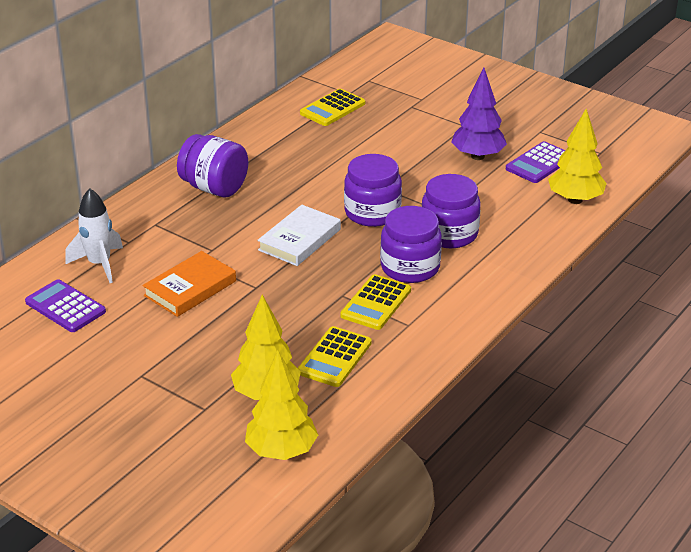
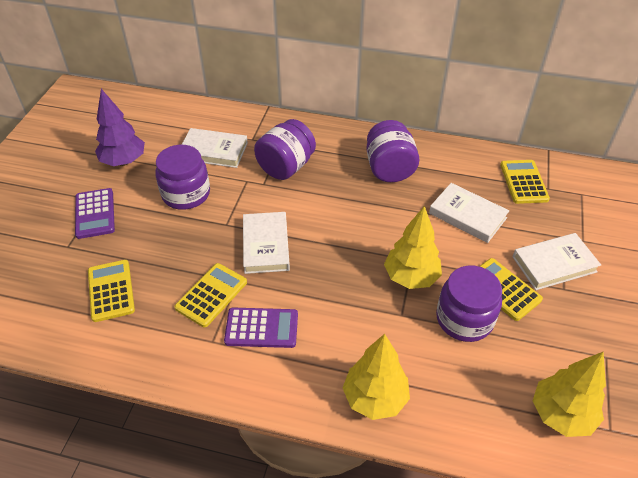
orange book: [143,251,236,317] = 1 -> none = 0
white book: [257,205,341,266] = 1 -> [182,128,248,168] [243,212,290,274] [429,183,509,243] [512,233,601,290] = 4
white rocket: [65,188,123,283] = 1 -> none = 0
yellow calculator: [298,326,372,387] [300,89,365,126] [340,274,411,330] = 3 -> [88,260,135,322] [174,263,247,327] [479,258,543,321] [500,160,550,204] = 4

